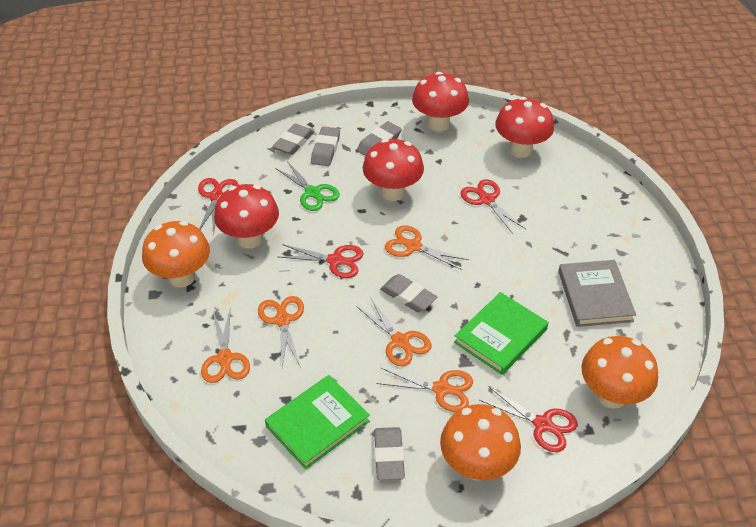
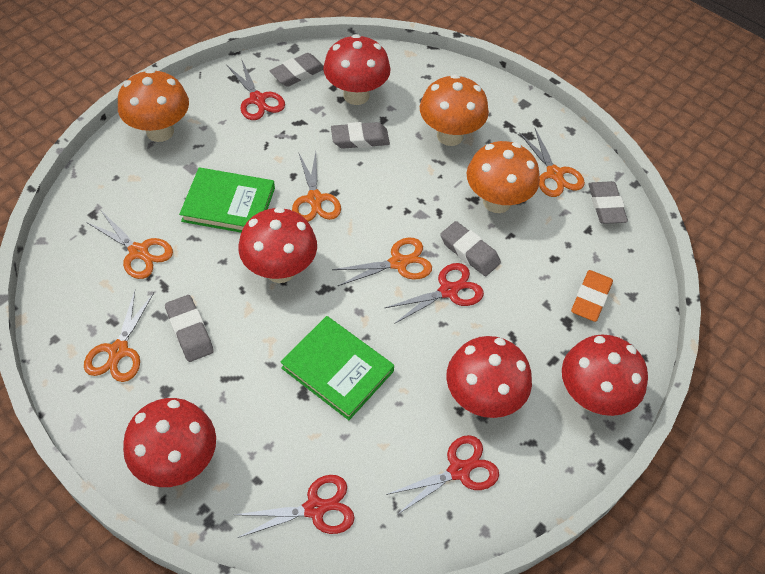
green scissors: [275,161,340,211] = 1 -> none = 0
grey book: [558,260,636,327] = 1 -> none = 0
orange eraser: none = 0 -> [571,270,613,322] = 1
red mushroom: [214,184,279,249] [363,139,424,201] [412,72,469,131] [495,97,554,158] = 4 -> [123,398,216,487] [238,207,317,283] [323,34,391,105] [446,336,532,418] [562,334,648,416] = 5

